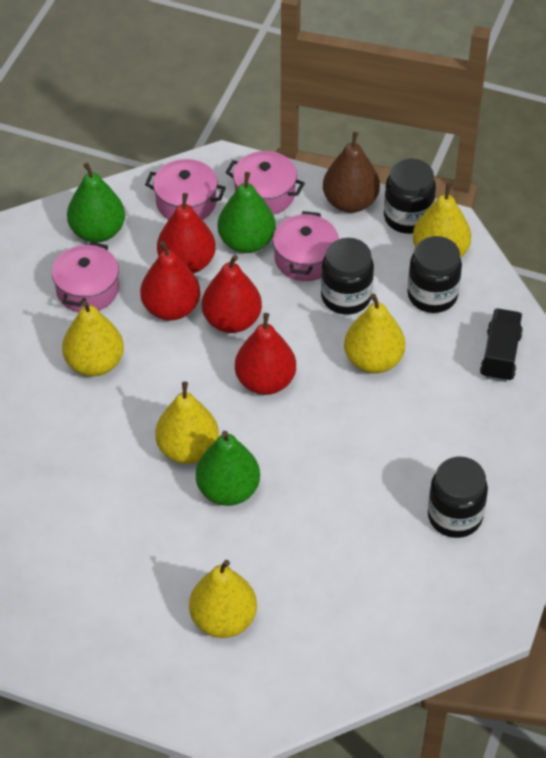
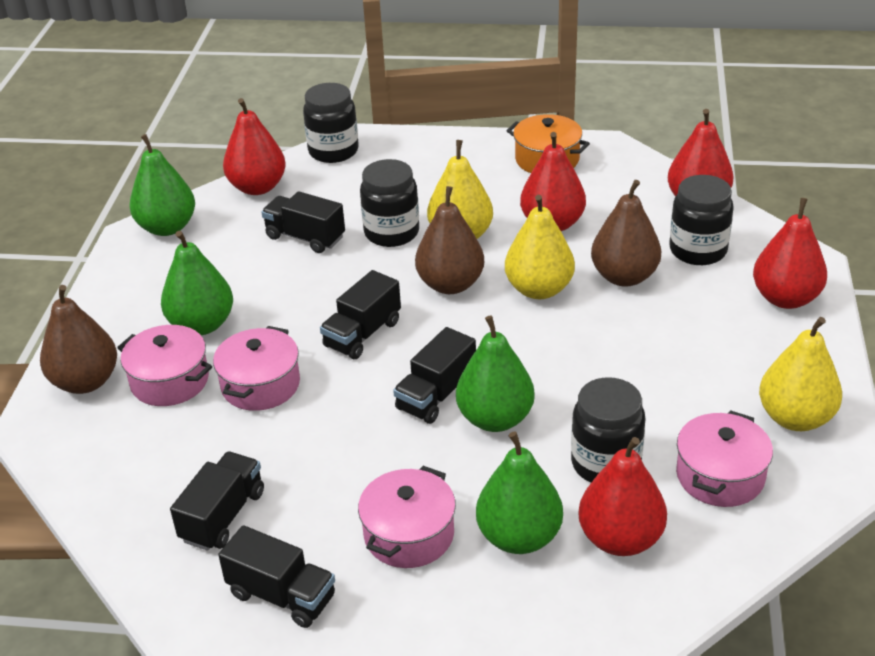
black truck: [480,309,523,382] = 1 -> [170,451,264,551] [218,525,335,628] [261,191,345,253] [320,270,401,359] [393,327,476,424] = 5
brown pear: [323,132,380,213] = 1 -> [40,285,117,394] [415,186,484,294] [591,180,661,287] = 3
green pear: [67,163,125,243] [196,431,260,506] [218,172,276,253] = 3 -> [130,134,195,236] [161,231,233,335] [456,315,535,432] [476,432,563,554] = 4
orange pot: none = 0 -> [506,114,590,173] = 1
red pear: [140,241,200,321] [157,193,216,273] [202,255,262,333] [235,313,296,395] = 4 -> [223,98,286,195] [520,132,586,231] [578,437,667,556] [668,109,734,197] [753,198,827,309] = 5
yellow pear: [62,301,124,376] [155,381,219,464] [189,560,257,638] [344,294,405,373] [413,183,471,258] = 5 -> [427,140,493,239] [505,195,575,299] [759,317,842,431] = 3

